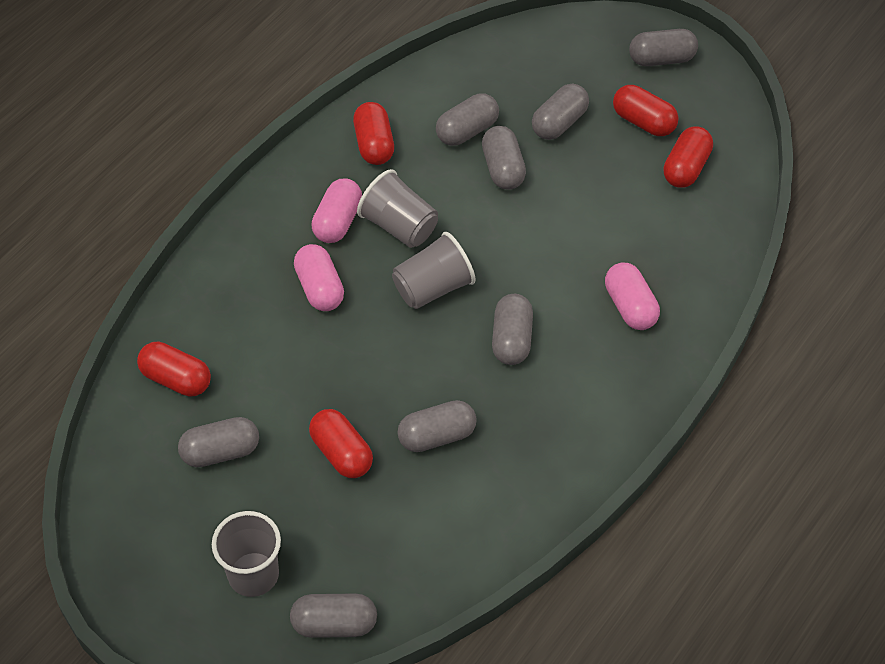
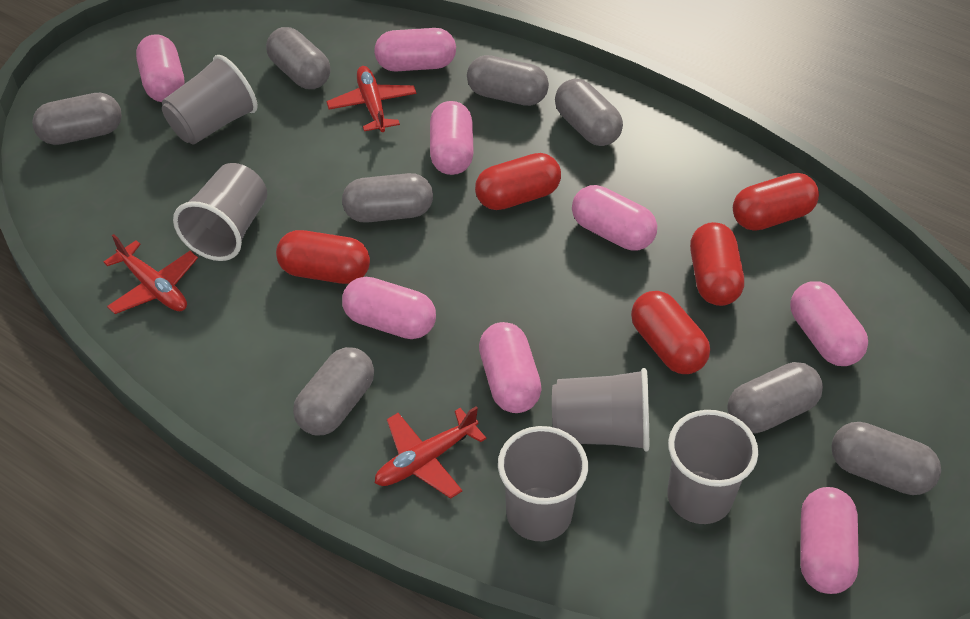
grey cup: [212,511,281,597] [357,169,438,248] [392,232,476,309] = 3 -> [162,55,258,144] [173,163,267,261] [498,426,588,541] [552,368,649,452] [667,410,758,524] = 5
pink capsule: [294,244,344,311] [311,178,362,243] [605,263,660,330] = 3 -> [136,34,184,102] [342,277,436,339] [374,28,456,71] [430,101,474,175] [479,322,542,413] [572,185,657,250] [790,281,868,366] [800,487,859,594] = 8
red plane: none = 0 -> [104,234,198,314] [326,66,416,132] [375,407,486,499] = 3

